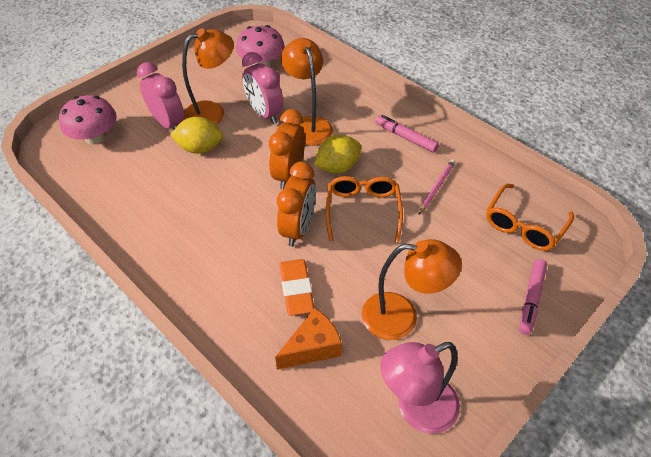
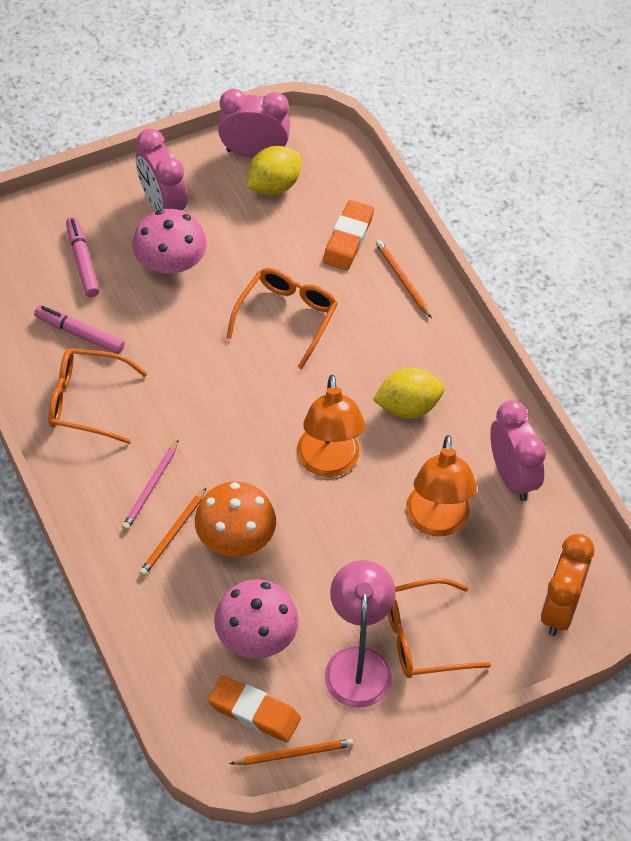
orange cheese: [275,308,342,370] = 1 -> none = 0
orange clock: [269,109,305,190] [277,162,316,247] = 2 -> [541,534,594,636] = 1
orange eraser: [280,259,314,316] = 1 -> [208,676,301,743] [323,200,374,270] = 2
orange glasses: [326,176,403,242] [486,184,574,251] = 2 -> [48,348,148,444] [226,268,338,369] [388,578,491,678] = 3
orange lamp: [182,28,234,125] [281,38,333,146] [362,239,462,340] = 3 -> [297,375,365,477] [406,435,477,536] = 2
orange mushroom: none = 0 -> [195,482,276,557] = 1
orange pencil: none = 0 -> [139,488,206,576] [230,739,354,765] [376,240,432,318] = 3
pink clock: [137,62,184,129] [242,52,284,124] = 2 -> [136,129,188,211] [218,89,290,158] [490,400,546,501] = 3

